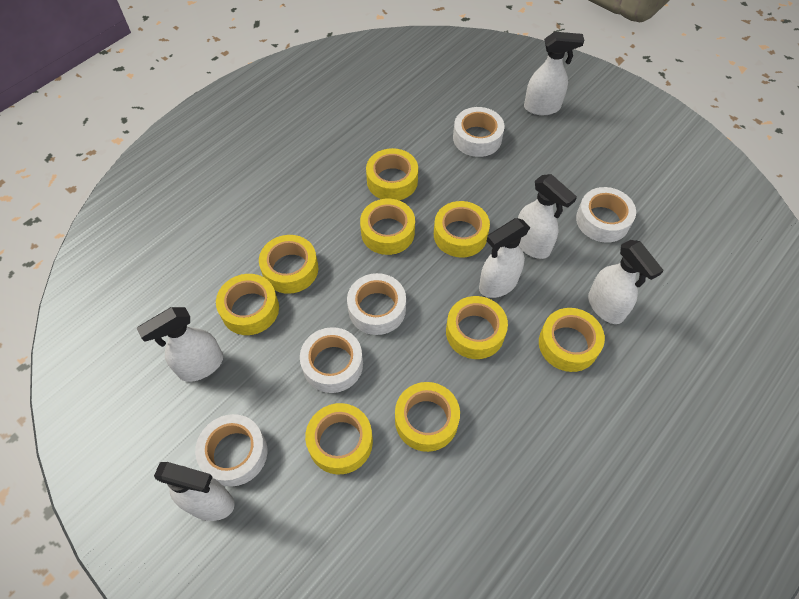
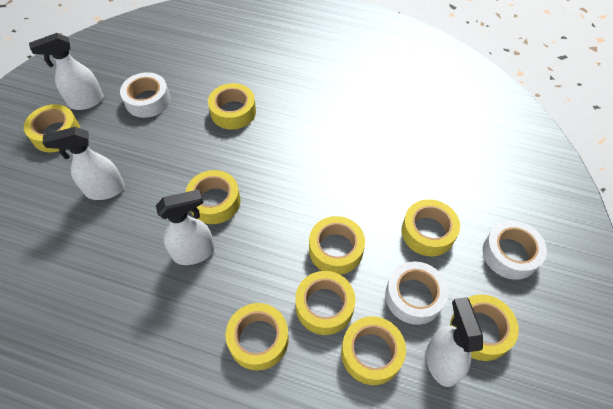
white spray bottle: [137,307,223,382] [154,462,235,521] [479,218,530,298] [518,174,577,259] [524,32,584,115] [588,240,664,324] = 6 -> [29,33,104,110] [43,127,125,200] [156,189,215,265] [426,297,483,387] = 4
white tape: [195,414,267,487] [300,327,363,393] [347,273,406,335] [453,107,505,157] [576,187,636,243] = 5 -> [120,72,171,118] [385,261,448,325] [483,221,547,280] = 3

